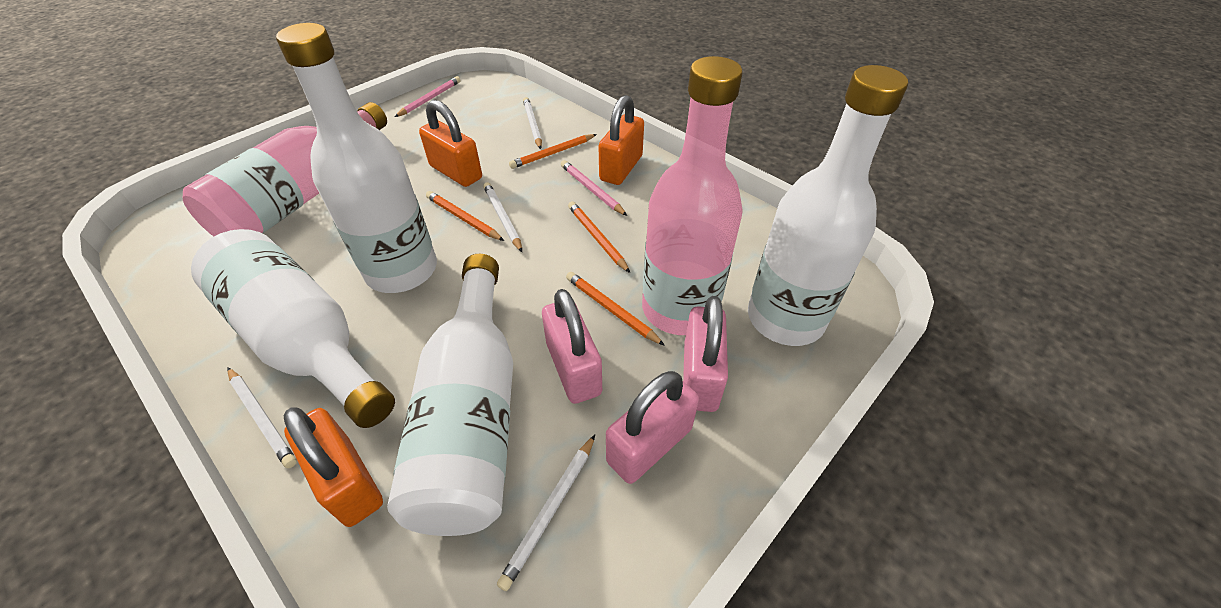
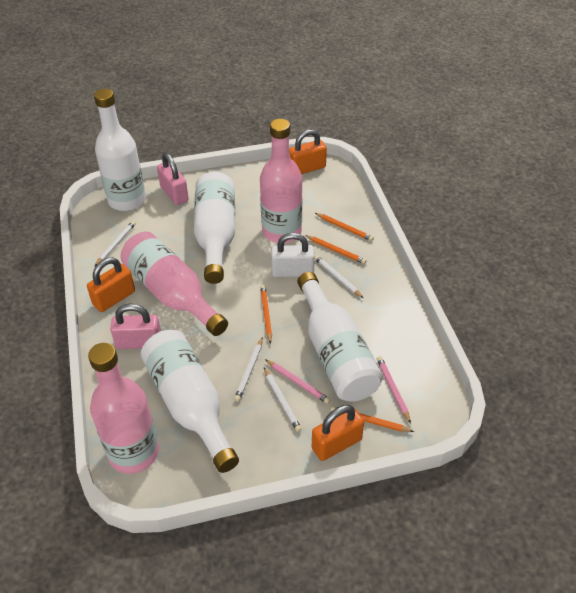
pink bottle: [183,102,387,237] [642,56,743,335] = 2 -> [88,343,159,474] [121,232,228,336] [260,119,302,243] = 3
pink padlock: [542,289,602,404] [606,371,699,484] [683,296,728,412] = 3 -> [110,304,161,349] [157,153,189,205] = 2
white padlock: none = 0 -> [271,233,315,277] = 1

